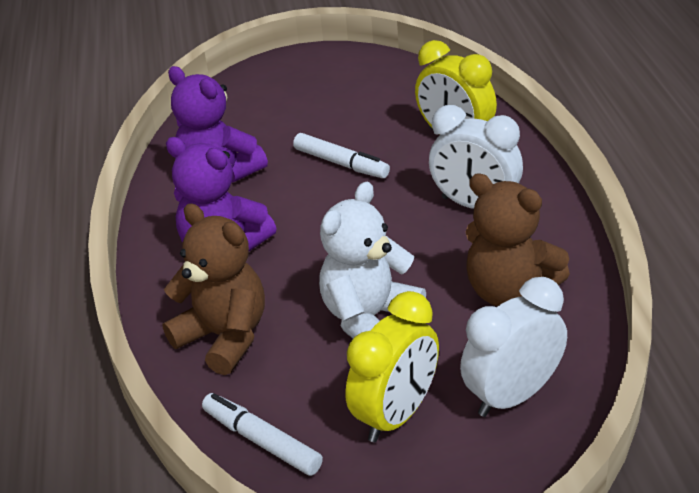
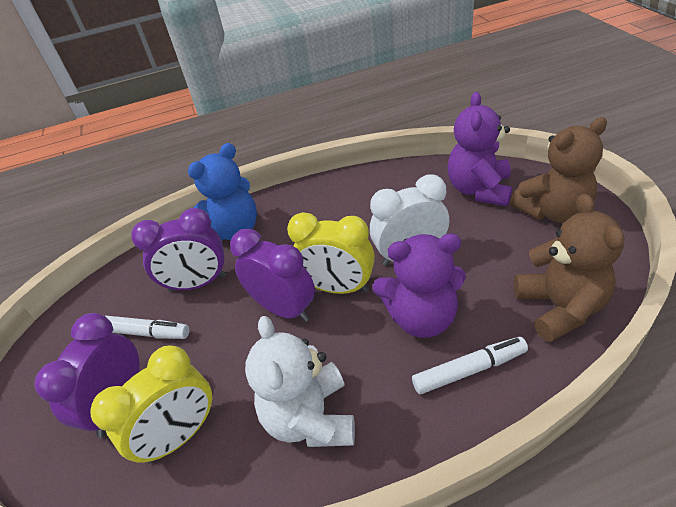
blue teddy bear: none = 0 -> [188,143,257,240] = 1
purple clock: none = 0 -> [34,313,140,438] [131,208,226,292] [230,229,315,322] = 3
white clock: [429,105,523,209] [460,277,567,417] = 2 -> [370,175,450,266] = 1

